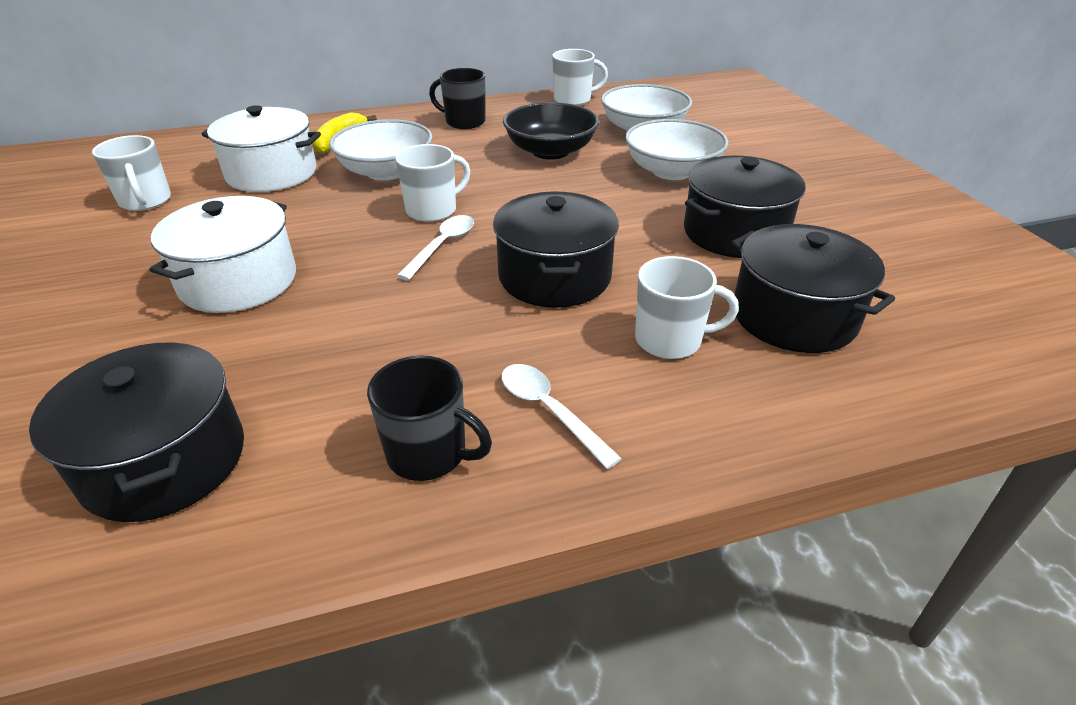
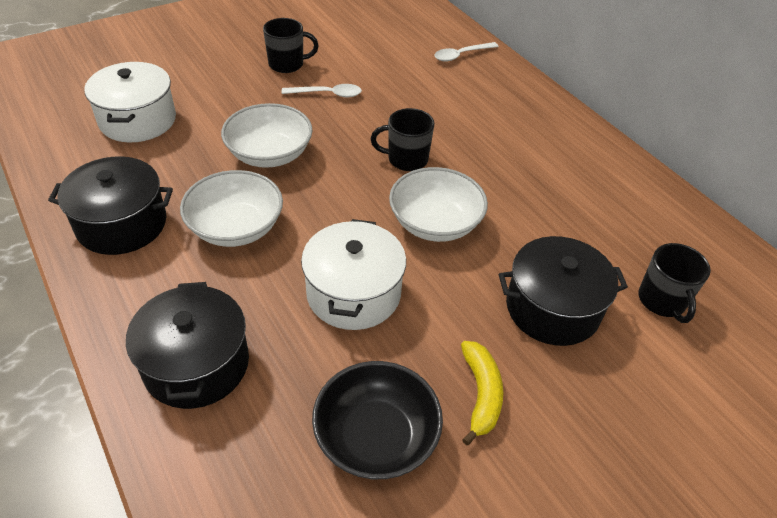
black mug: [367,355,492,481] [429,68,486,129] = 2 -> [263,18,319,73] [371,108,435,171] [638,243,711,323] = 3
black pot: [29,342,244,522] [493,191,619,308] [684,155,805,258] [731,224,895,353] = 4 -> [48,156,173,255] [126,282,249,409] [499,236,628,346] = 3
white mug: [92,135,171,211] [395,144,470,222] [552,49,608,105] [635,256,739,359] = 4 -> none = 0

